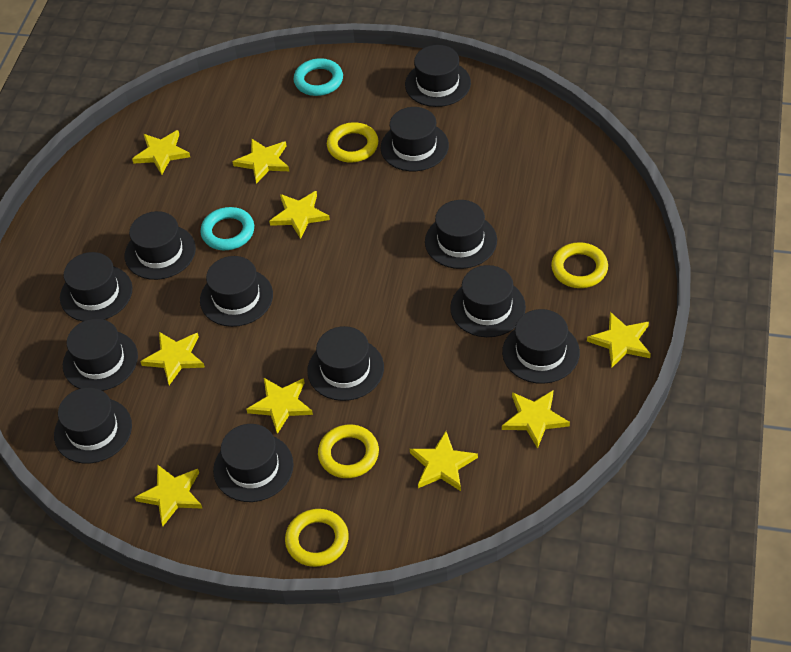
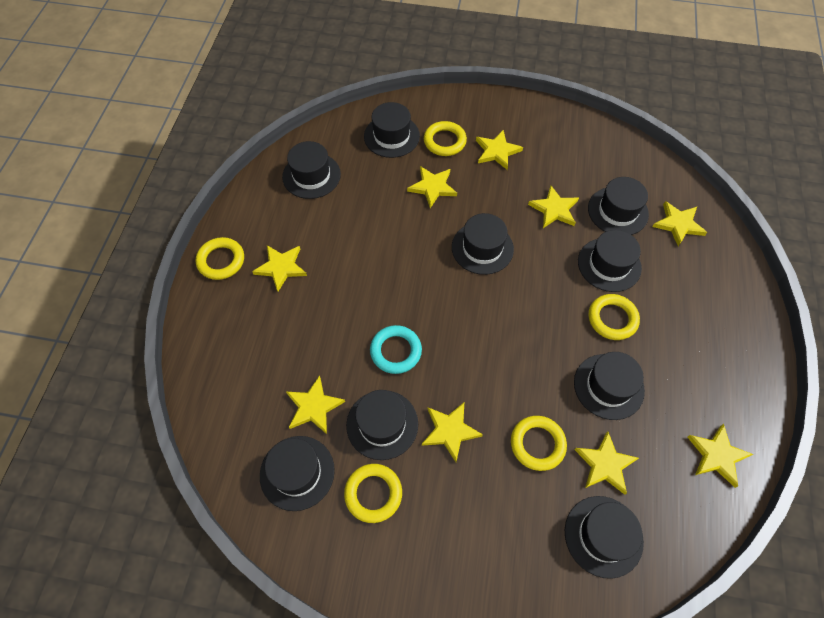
black hat: [54,387,132,464] [60,252,132,321] [63,319,138,391] [125,211,196,280] [200,256,273,327] [213,424,294,502] [307,326,384,401] [380,107,449,171] [405,45,471,107] [425,200,497,269] [450,265,526,337] [502,309,580,384] = 12 -> [260,436,335,511] [282,141,341,199] [346,390,418,460] [364,102,420,158] [452,213,514,275] [565,496,644,579] [574,352,645,420] [578,230,642,292] [588,177,649,235] = 9
turquoise ring: [200,207,254,250] [294,58,343,96] = 2 -> [370,325,422,374] = 1
yellow ring: [285,509,349,567] [318,425,379,478] [327,122,378,162] [551,242,608,288] = 4 -> [196,237,244,280] [344,464,402,523] [424,121,467,156] [511,416,567,471] [589,294,640,340] = 5

